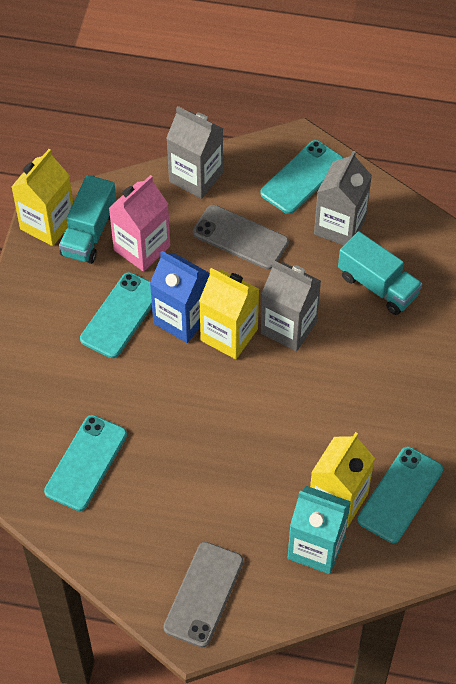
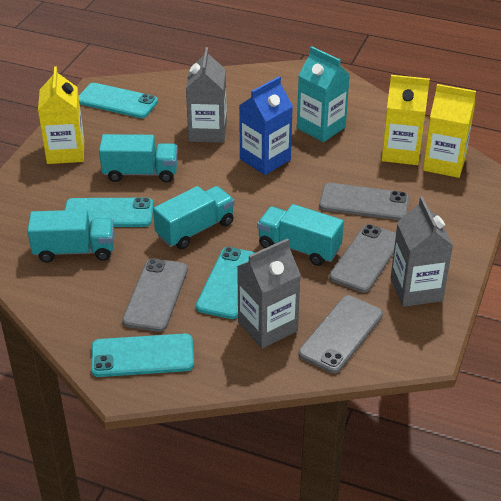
grey phone: [163,542,243,648] [193,205,289,270] = 2 -> [122,258,188,332] [298,296,383,373] [319,183,409,220] [329,224,396,293] = 4
pink carton: [109,175,170,272] = 1 -> none = 0
turquoise truck: [59,175,116,264] [338,231,422,315] = 2 -> [27,210,115,263] [99,134,178,183] [153,186,234,249] [257,204,344,266] = 4

